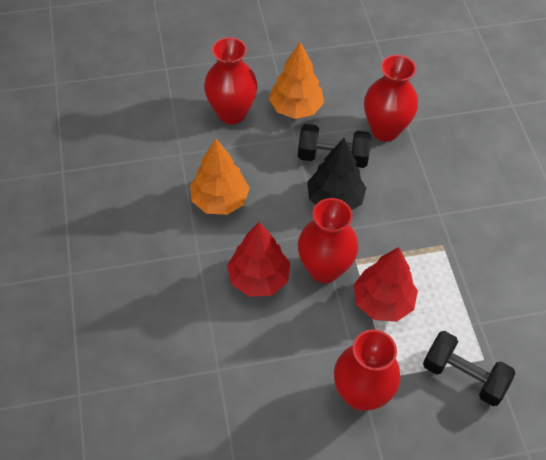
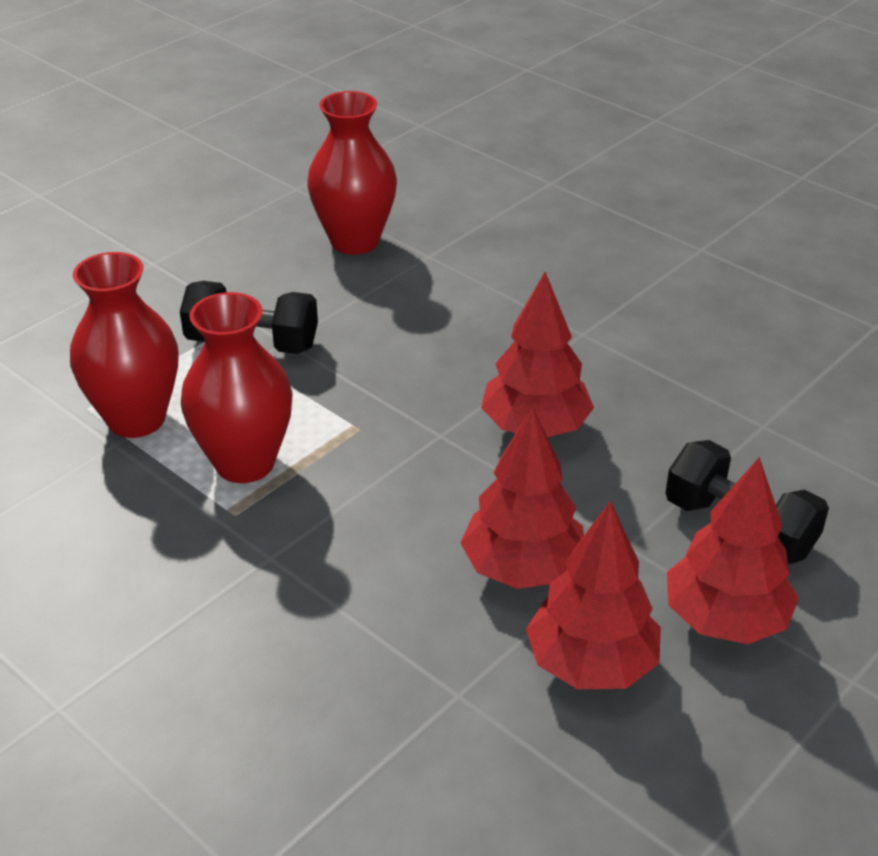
black tree: [307,138,366,210] = 1 -> none = 0
orange tree: [190,139,250,215] [269,42,324,119] = 2 -> none = 0
red tree: [227,222,290,297] [353,247,418,322] = 2 -> [460,407,584,589] [481,272,594,437] [526,501,661,689] [667,457,799,644] = 4
red vase: [204,37,258,124] [298,198,358,283] [334,330,401,411] [364,55,418,141] = 4 -> [70,252,179,438] [181,292,293,483] [307,91,397,255] = 3

